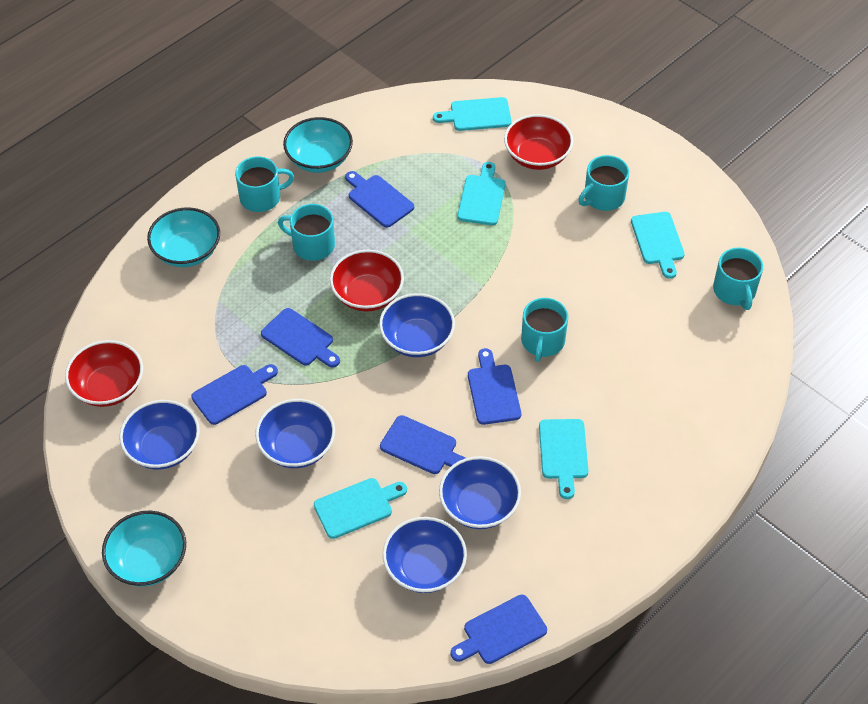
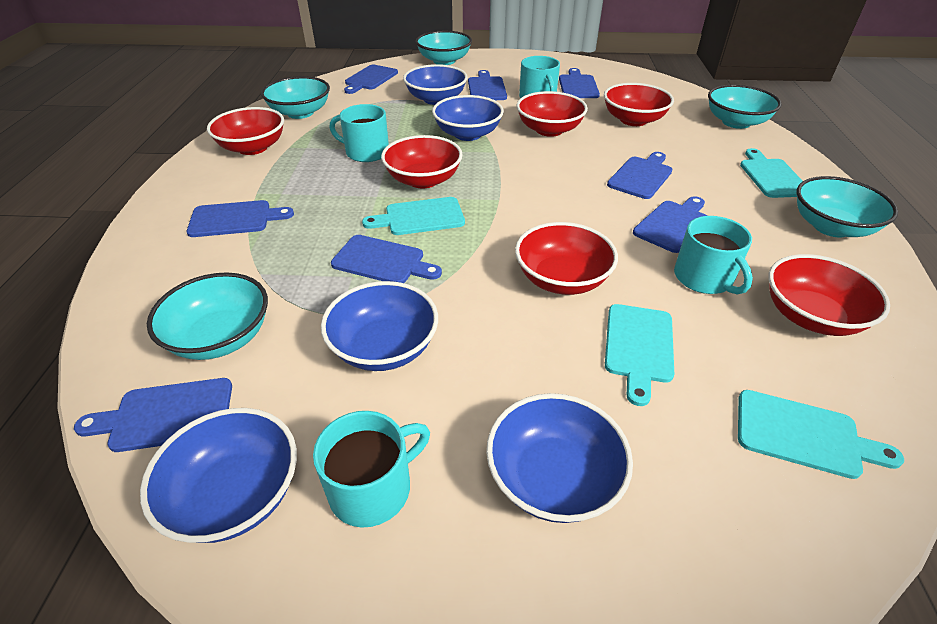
blue cutting board: [191,364,278,425] [261,308,340,367] [345,171,414,228] [380,415,465,474] [451,595,547,664] [468,348,521,425] = 6 -> [74,378,232,452] [187,200,294,237] [331,235,442,283] [344,65,398,94] [468,70,507,100] [559,68,600,98] [607,152,673,199] [633,196,708,253] = 8
red bowl: [65,340,143,407] [330,250,404,312] [504,114,573,170] = 3 -> [207,107,284,155] [381,135,463,188] [515,222,618,295] [516,91,588,137] [604,83,674,126] [769,254,890,336] = 6
turquoise bowl: [102,511,186,587] [147,207,220,267] [283,117,353,173] = 3 -> [147,272,268,360] [261,76,330,119] [415,31,472,65] [708,85,782,129] [797,176,898,237] = 5
turquoise cutting board: [314,478,407,539] [433,97,512,131] [457,162,506,225] [539,419,589,499] [631,212,685,279] = 5 -> [362,197,465,235] [605,304,674,406] [738,390,904,479] [740,148,802,198] = 4
turquoise mug: [235,156,294,212] [278,204,335,261] [521,298,568,362] [578,155,629,211] [713,248,763,310] = 5 -> [313,411,430,528] [329,104,389,162] [519,56,560,98] [674,216,753,295] = 4

